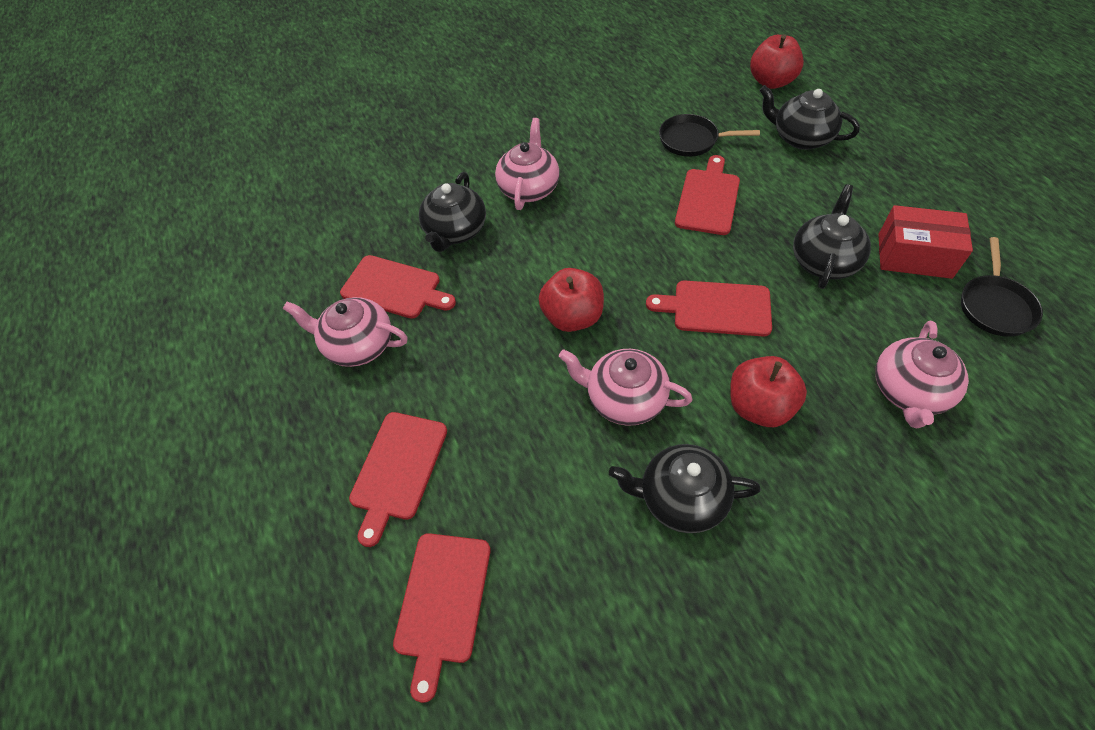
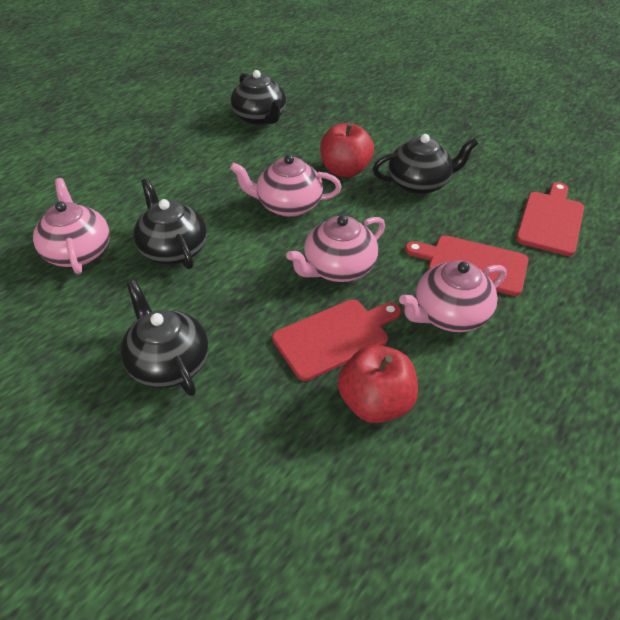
black pan: [659,114,760,157] [961,237,1043,337] = 2 -> none = 0
red apple: [539,268,604,332] [730,356,807,427] [750,34,804,89] = 3 -> [320,122,374,177] [338,345,418,423] = 2
red box: [878,205,973,279] = 1 -> none = 0
red cutting board: [340,255,456,319] [349,412,447,547] [393,533,491,703] [646,281,772,337] [675,155,740,235] = 5 -> [272,299,401,381] [405,235,528,296] [516,182,584,256] = 3

